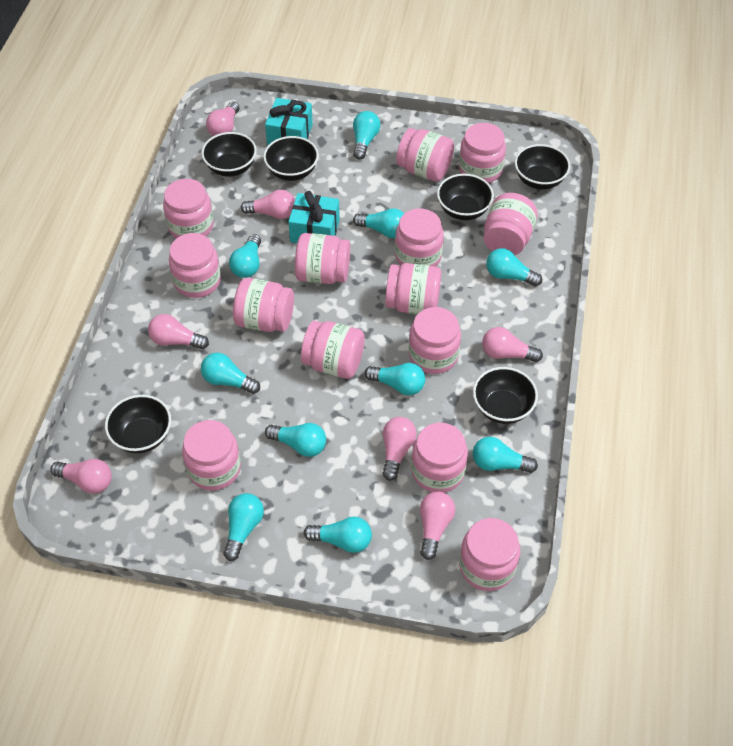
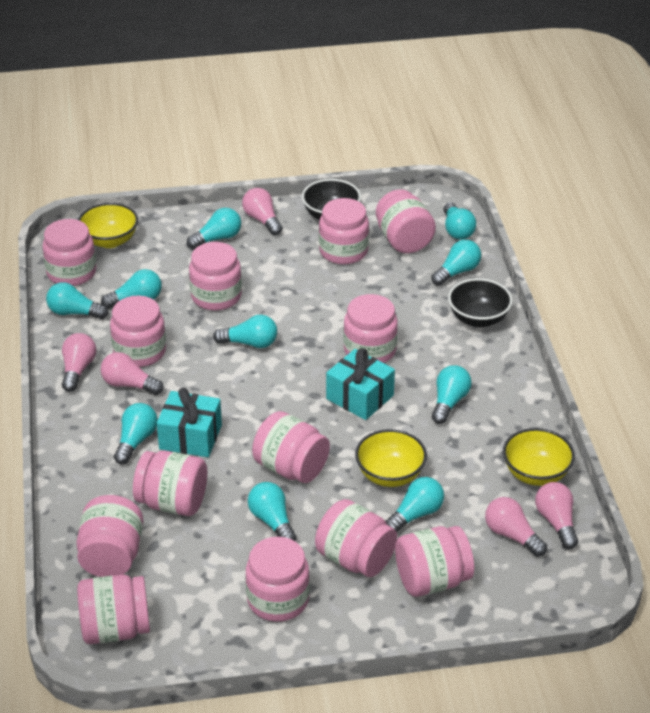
black bowl: [105,395,171,453] [201,132,257,177] [263,136,319,181] [437,174,494,220] [473,367,538,424] [515,144,570,189] = 6 -> [302,179,361,220] [448,278,513,327] = 2
pink jar: [163,179,214,239] [169,233,221,298] [182,420,241,490] [233,278,294,332] [295,233,350,284] [301,321,365,379] [385,263,441,314] [395,209,444,266] [396,128,454,182] [409,307,461,374] [411,423,468,493] [459,123,506,183] [459,518,520,591] [484,193,537,255] = 14 -> [42,219,96,286] [76,495,143,577] [77,575,150,644] [110,295,166,367] [133,451,207,516] [189,242,242,311] [246,537,310,622] [252,411,330,483] [315,499,397,577] [319,198,369,265] [343,294,398,363] [376,189,436,254] [395,526,474,597] = 13
pink light bulb: [50,459,112,494] [148,314,209,349] [206,101,240,136] [241,190,295,219] [382,417,417,481] [420,492,455,560] [482,327,543,362] = 7 -> [62,333,96,392] [101,352,164,395] [242,188,283,235] [485,497,547,557] [535,482,578,549] = 5
yellow bowl: none = 0 -> [78,203,138,248] [355,429,427,487] [503,428,575,486] = 3

